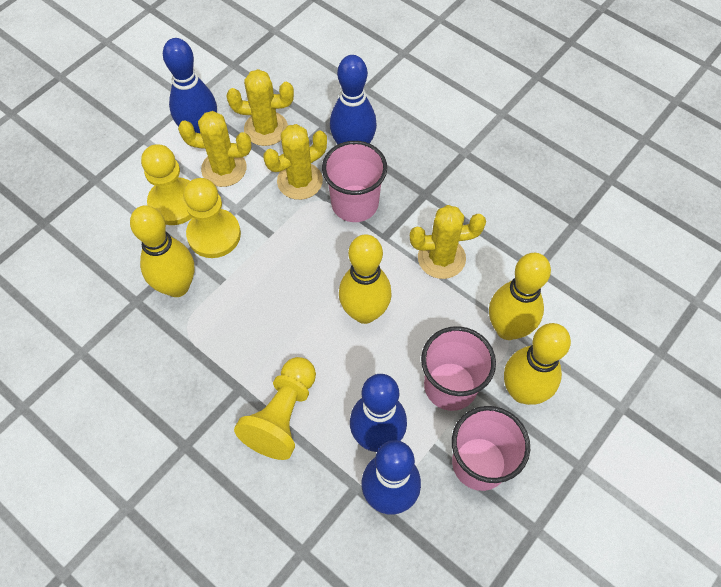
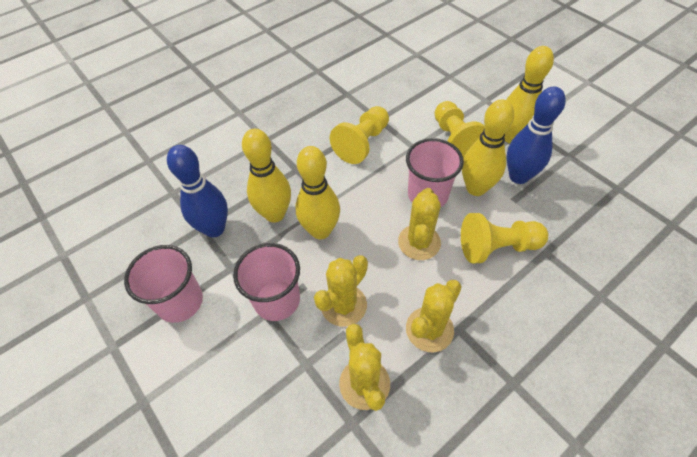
blue bowling pin: [163,38,217,133] [330,55,377,145] [350,374,407,452] [361,440,421,515] = 4 -> [167,145,228,237] [506,86,566,184] = 2

